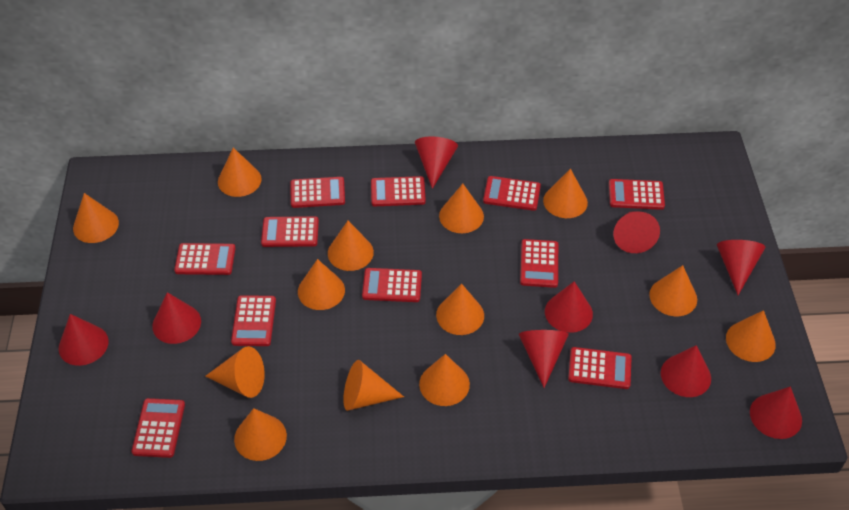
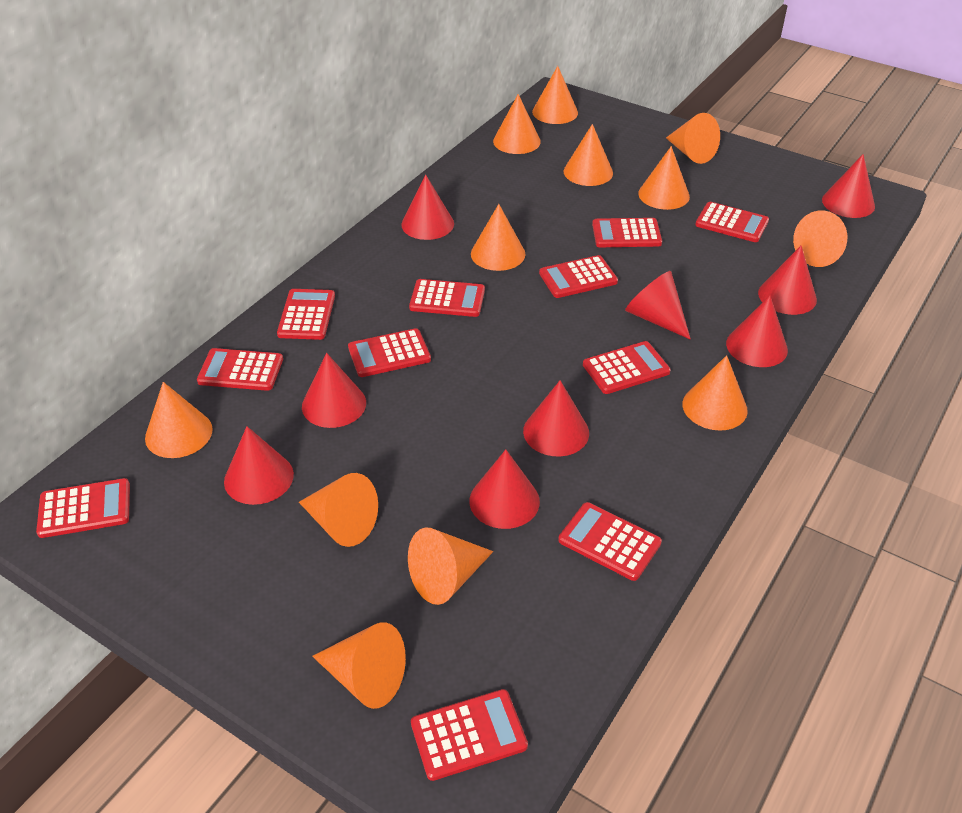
orange cone: [73,193,119,243] [205,346,265,398] [218,148,262,197] [234,408,287,461] [298,259,345,310] [328,221,374,271] [343,360,404,411] [419,354,470,406] [436,284,484,335] [439,184,484,233] [543,169,588,218] [649,265,697,316] [726,310,776,362] = 13 -> [145,382,213,458] [299,473,378,547] [312,622,406,709] [408,528,493,605] [471,204,525,271] [493,94,541,154] [532,66,578,124] [564,124,613,186] [638,146,690,210] [666,113,720,164] [682,355,748,431] [793,210,847,267] = 12

